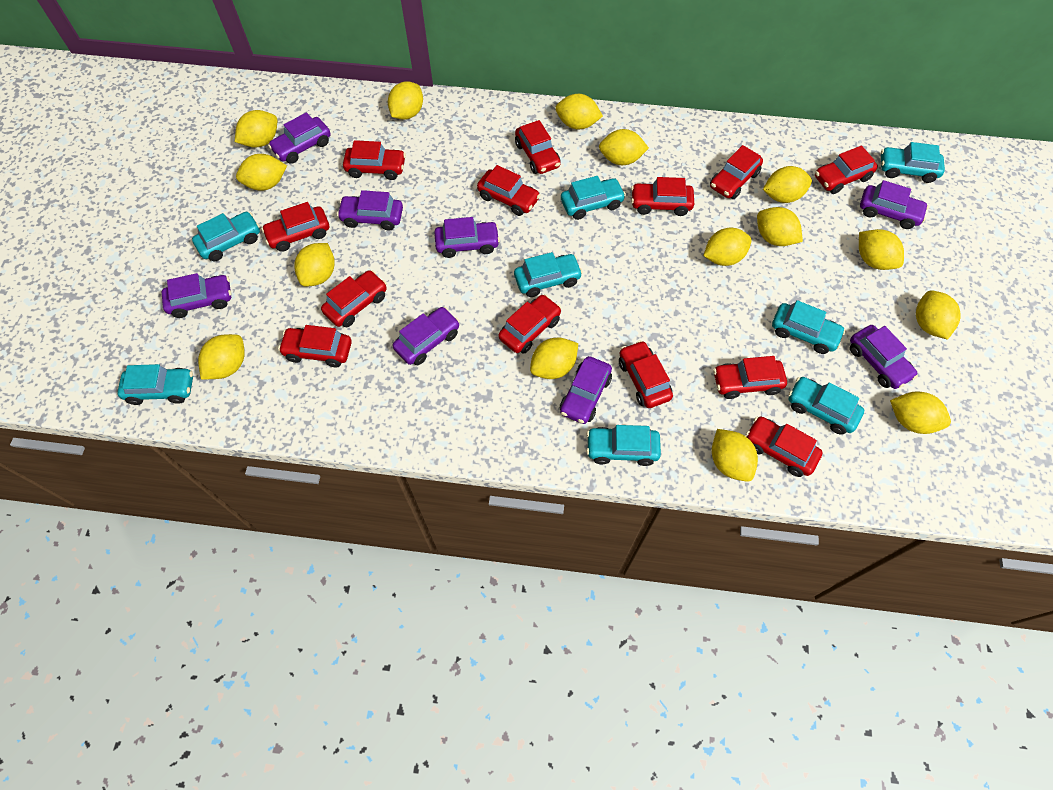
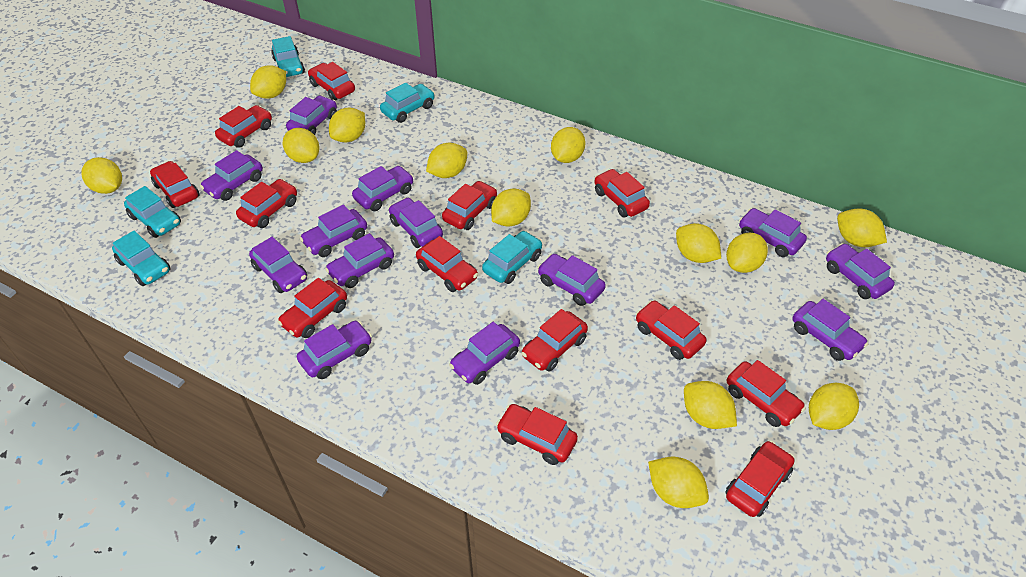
purple car: [162,273,231,318] [268,112,331,164] [337,190,403,231] [393,307,460,365] [434,217,500,258] [560,356,612,424] [850,325,918,389] [860,180,929,229] = 8 -> [200,150,263,201] [249,237,307,293] [286,95,337,135] [297,321,372,379] [300,205,367,257] [325,233,394,288] [352,166,414,211] [389,197,443,248] [449,322,520,385] [537,254,606,306] [739,208,807,257] [792,299,868,361] [826,243,895,299] = 13
turquoise car: [117,364,193,405] [192,212,260,261] [514,252,583,297] [561,176,626,220] [586,425,661,466] [772,300,846,354] [788,377,864,435] [881,142,945,183] = 8 -> [112,231,171,286] [124,186,181,238] [271,36,305,77] [380,82,435,123] [482,231,543,284] = 5
yellow lemon: [198,334,245,380] [235,110,277,148] [236,154,287,191] [294,243,335,287] [388,81,423,120] [530,337,578,379] [555,94,603,129] [599,129,649,165] [703,228,751,266] [712,429,758,482] [757,207,803,246] [763,166,812,203] [859,229,904,270] [890,391,951,434] [916,290,961,340] = 15 -> [81,157,122,194] [250,65,286,99] [283,128,319,163] [329,108,365,142] [426,143,467,178] [491,188,531,227] [551,127,586,163] [648,457,709,508] [676,223,721,263] [684,381,737,429] [726,233,768,273] [809,383,859,430] [837,208,887,247] = 13

